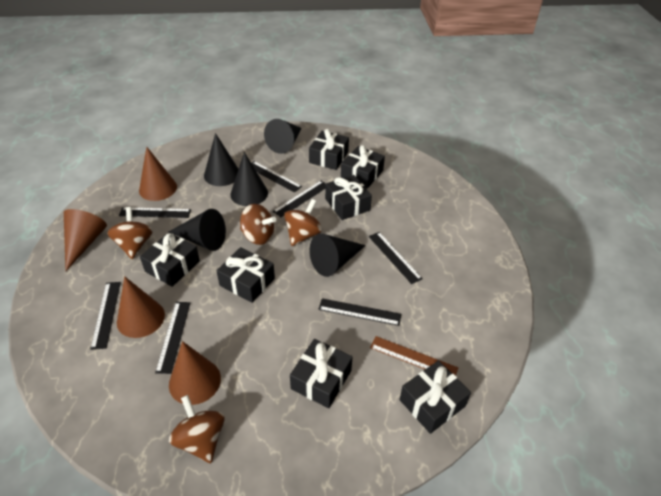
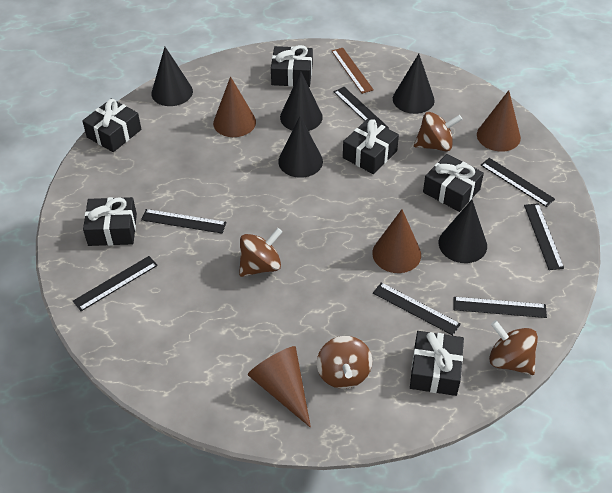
black gift: [140,232,200,287] [217,247,275,303] [290,339,352,408] [309,129,349,170] [325,175,372,220] [341,145,385,189] [399,360,471,434] = 7 -> [82,99,141,152] [83,197,137,246] [271,45,313,87] [343,119,399,174] [410,331,464,396] [423,154,484,212] = 6

